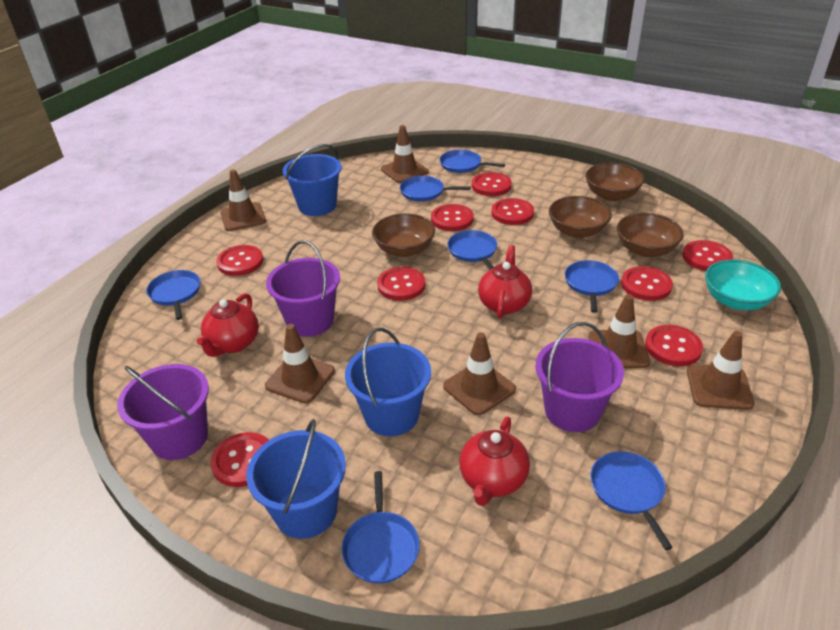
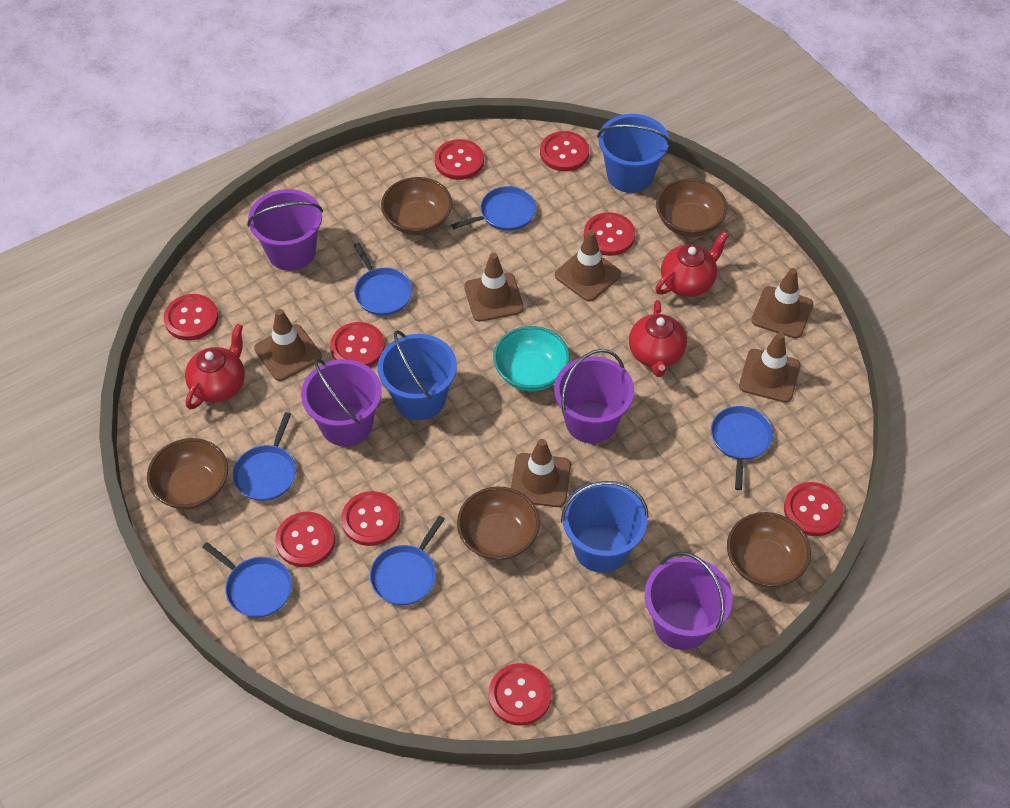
blue pan: [146,270,200,320] [341,471,420,583] [400,176,471,202] [440,150,505,173] [447,230,497,270] [565,260,619,313] [590,451,673,550] = 7 -> [202,542,292,617] [233,412,296,501] [354,243,412,316] [370,516,445,605] [451,186,536,231] [711,406,773,490] = 6
brown bowl: [372,213,435,257] [549,196,612,238] [585,163,644,201] [617,213,684,257] = 4 -> [147,438,228,510] [381,177,452,235] [457,486,540,561] [656,179,727,237] [727,512,811,588] = 5
purple bucket: [117,364,209,460] [266,241,340,337] [536,322,624,432] = 3 -> [247,189,323,271] [301,358,382,446] [554,349,634,444] [645,552,733,650] = 4

